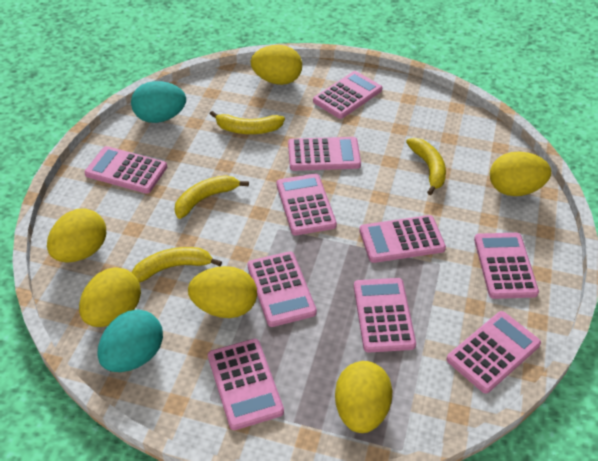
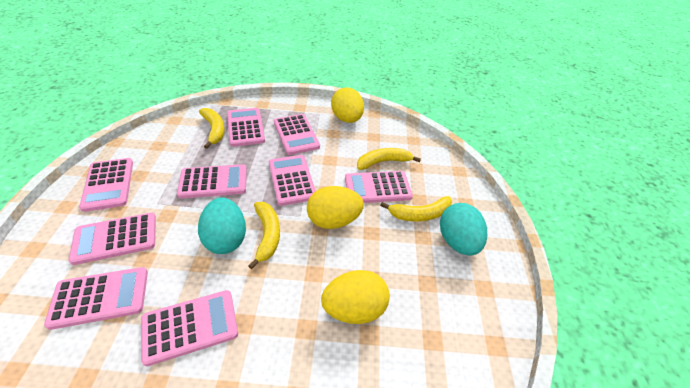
pink calculator: [84,146,167,194] [208,339,284,430] [247,251,317,327] [277,174,337,235] [288,137,361,171] [313,71,382,119] [354,278,416,353] [359,215,446,263] [446,311,541,394] [474,233,539,299] = 10 -> [44,267,148,330] [69,213,156,265] [79,158,133,212] [141,290,238,366] [177,164,247,199] [227,108,265,147] [269,155,316,206] [274,114,320,155] [345,171,413,203] = 9
yellow egg: [47,208,106,262] [79,267,141,327] [188,266,257,318] [251,45,302,85] [335,361,392,433] [490,152,551,196] = 6 -> [307,186,364,229] [321,270,390,324] [331,87,364,123] = 3

